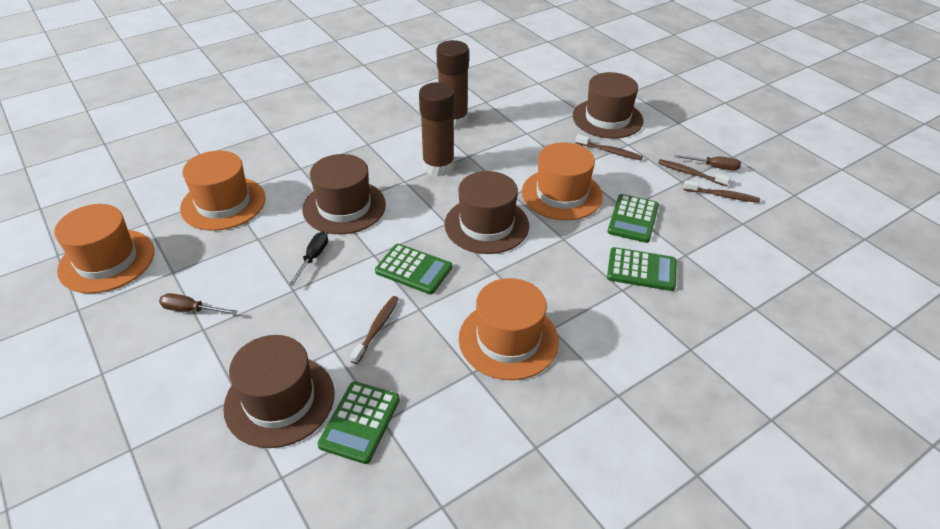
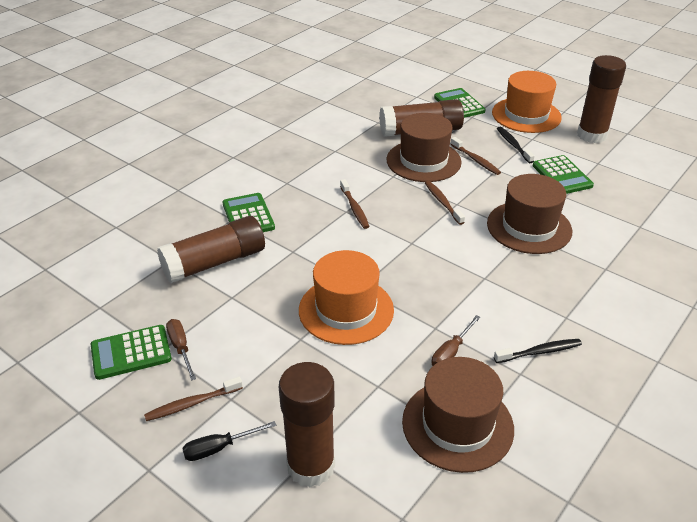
black toothbrush: none = 0 -> [494,339,582,363] [497,127,535,163] = 2
brown glue stick: [419,82,455,177] [436,40,469,129] = 2 -> [157,216,265,283] [279,362,335,487] [379,99,464,137] [577,55,626,143] = 4
brown hat: [223,335,335,448] [302,154,386,234] [444,171,529,254] [573,72,643,138] = 4 -> [386,113,462,182] [402,357,514,473] [487,174,572,254] = 3
orange hat: [54,204,154,294] [180,150,266,231] [459,278,559,380] [522,142,603,220] = 4 -> [299,250,394,345] [492,71,562,133] = 2

